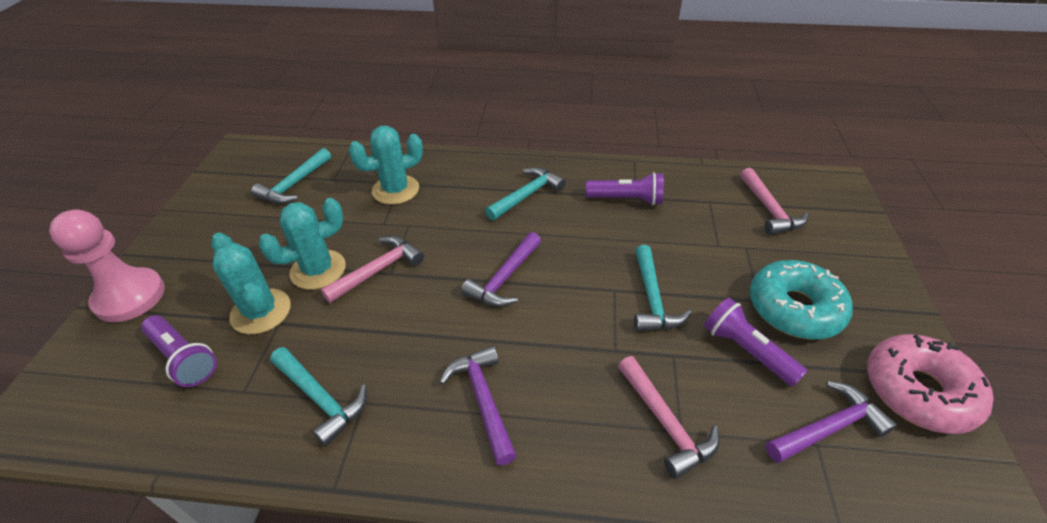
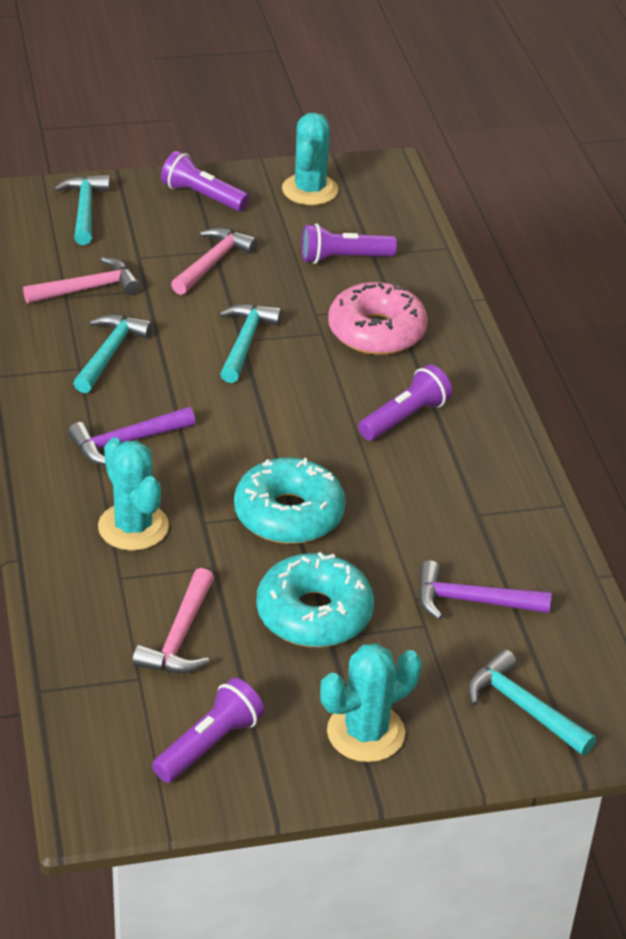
pink pawn: [49,210,165,322] = 1 -> none = 0
purple flashlight: [141,315,217,387] [586,172,664,205] [704,298,807,387] = 3 -> [152,678,265,783] [161,151,249,211] [302,223,397,264] [358,365,452,441] = 4
purple hammer: [439,346,517,465] [461,232,541,307] [766,381,897,463] = 3 -> [68,407,195,466] [418,561,552,620] = 2
turquoise donut: [750,260,853,340] = 1 -> [234,458,346,544] [256,552,374,648] = 2

